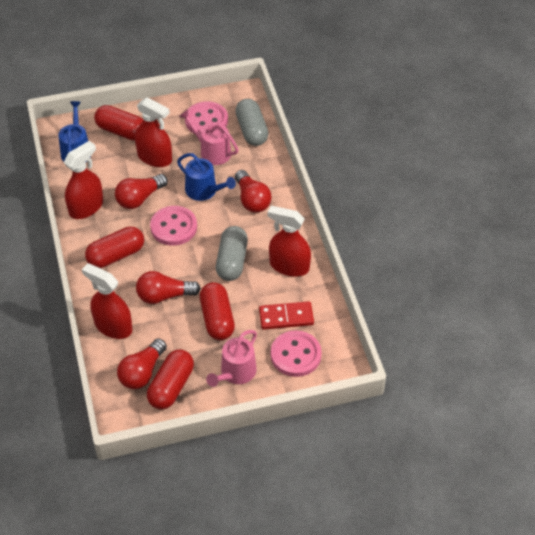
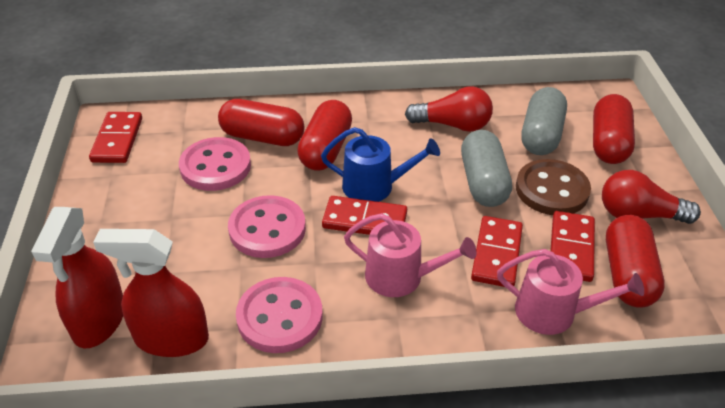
blue watering can: [58,101,88,162] [177,153,236,201] = 2 -> [321,127,440,202] = 1
brown button: none = 0 -> [516,159,591,215] = 1
red domino: [259,301,314,330] = 1 -> [89,112,142,163] [322,196,407,235] [471,216,523,287] [550,211,595,282] = 4
red light bulb: [115,174,168,209] [117,339,167,389] [136,271,201,304] [235,170,271,212] = 4 -> [405,86,493,132] [602,170,701,224] = 2
red spray bottle: [64,141,103,219] [82,263,132,339] [135,97,172,167] [267,206,311,277] = 4 -> [31,207,123,348] [93,229,209,357] = 2

